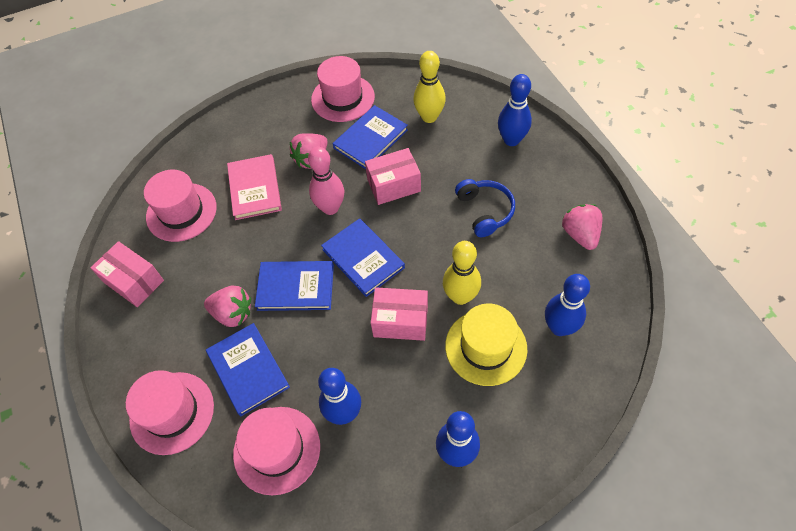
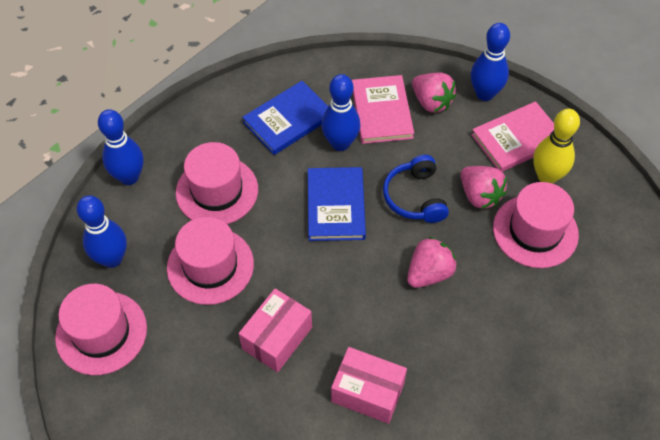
blue book: [206,323,290,416] [255,261,334,311] [321,218,405,297] [333,105,408,169] = 4 -> [242,81,328,155] [308,167,366,241] = 2
pink book: [227,154,282,220] = 1 -> [352,75,414,144] [471,101,554,172] = 2
pink bowling pin: [308,147,344,215] = 1 -> none = 0
pink box: [91,241,164,307] [365,148,421,205] [371,287,428,341] = 3 -> [239,288,312,372] [331,347,407,424] = 2
yellow bowling pin: [413,51,446,123] [443,241,481,305] = 2 -> [533,109,580,184] = 1
yellow hat: [445,303,527,386] = 1 -> none = 0

